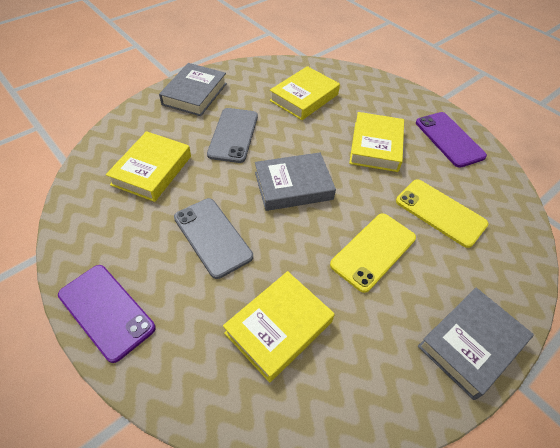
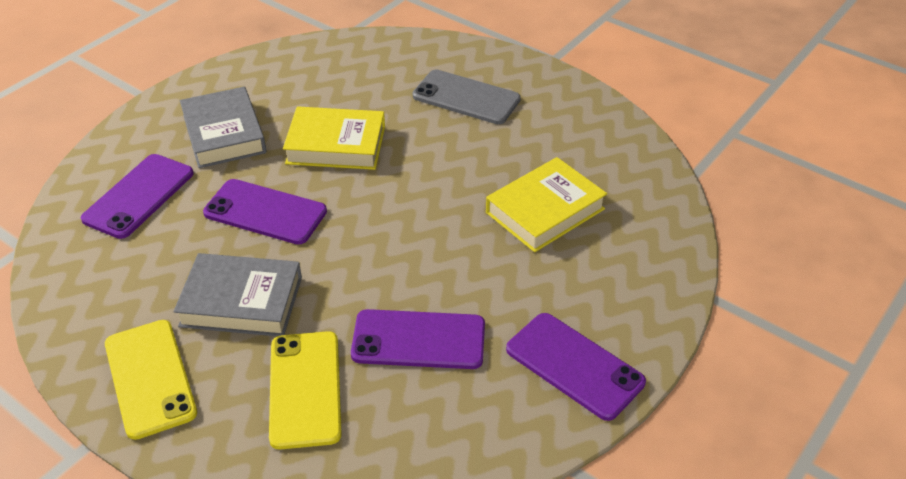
grey book: [159,63,227,116] [255,152,336,211] [418,288,534,400] = 3 -> [174,253,302,336] [180,87,266,168] = 2
grey phone: [174,198,253,279] [207,108,258,163] = 2 -> [413,70,521,124] = 1
purple phone: [58,265,156,363] [416,112,487,168] = 2 -> [81,154,194,239] [203,179,327,245] [351,309,485,369] [506,313,646,421] = 4
yellow book: [106,131,191,202] [223,271,335,382] [270,66,340,120] [349,112,404,172] = 4 -> [283,106,385,170] [486,157,607,252] = 2

